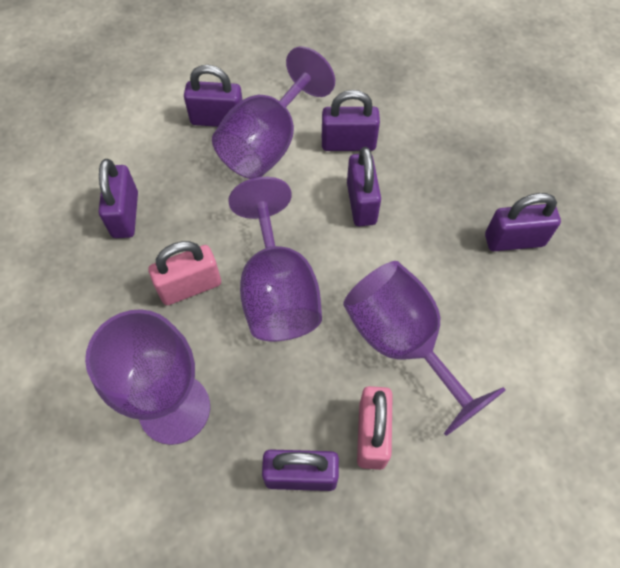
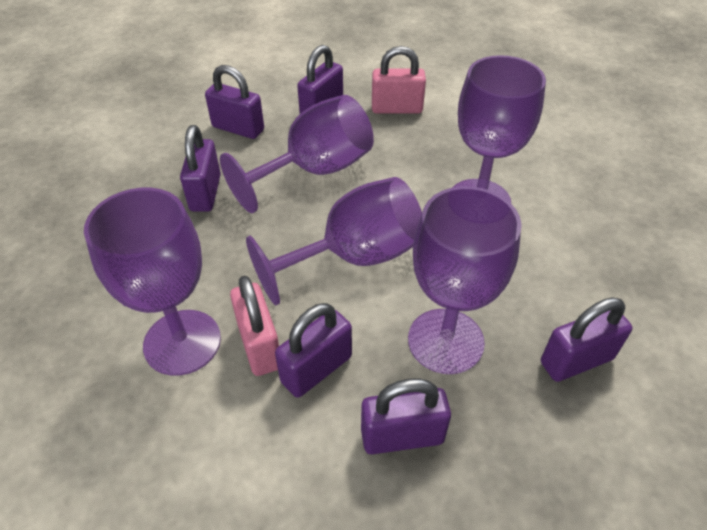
purple goblet: [85,309,210,445] [212,46,335,179] [228,177,322,341] [343,261,506,436] = 4 -> [84,188,221,376] [220,95,374,213] [246,177,422,305] [408,186,522,374] [452,55,546,203] = 5

